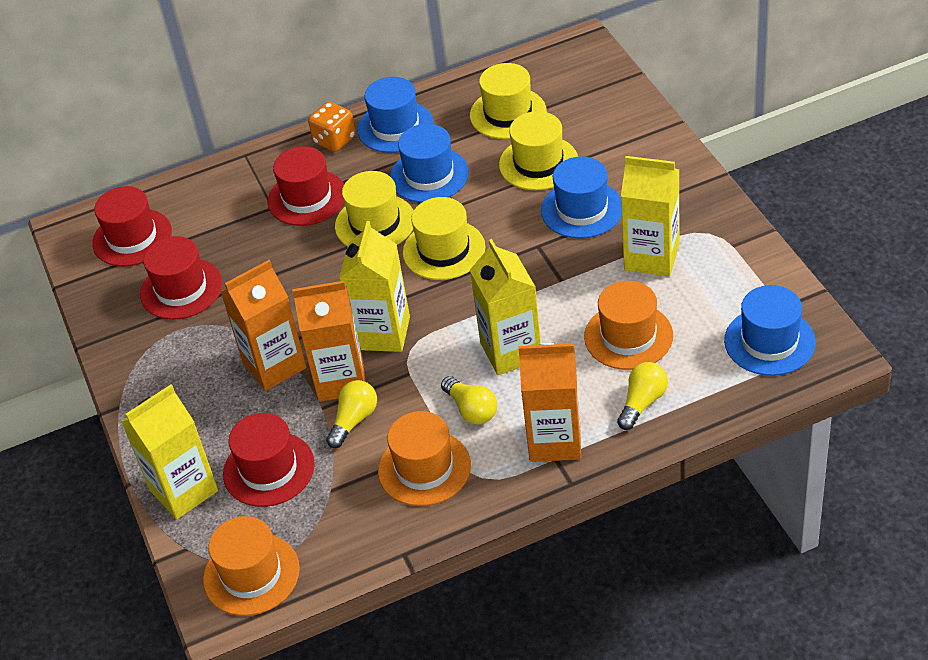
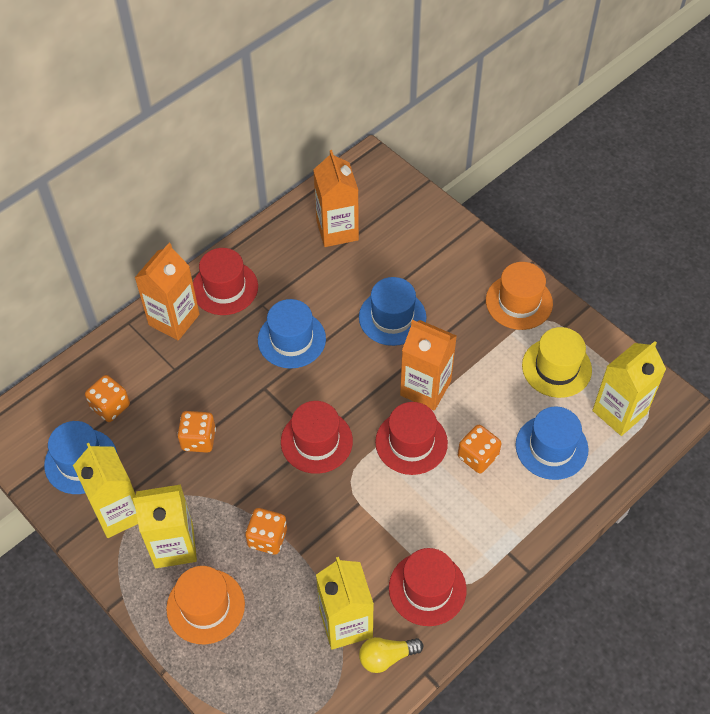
orange dice: [308,102,356,152] = 1 -> [85,375,130,422] [177,411,216,453] [245,508,287,555] [458,425,501,473] = 4
orange hat: [203,516,300,616] [378,411,471,506] [584,281,673,370] = 3 -> [166,566,245,644] [486,262,553,330] = 2
yellow hat: [335,171,414,247] [403,197,485,280] [470,63,547,139] [499,111,578,190] = 4 -> [522,327,592,398] = 1
yellow light bulb: [326,380,377,448] [441,376,497,425] [617,362,668,430] = 3 -> [359,637,423,673] = 1

